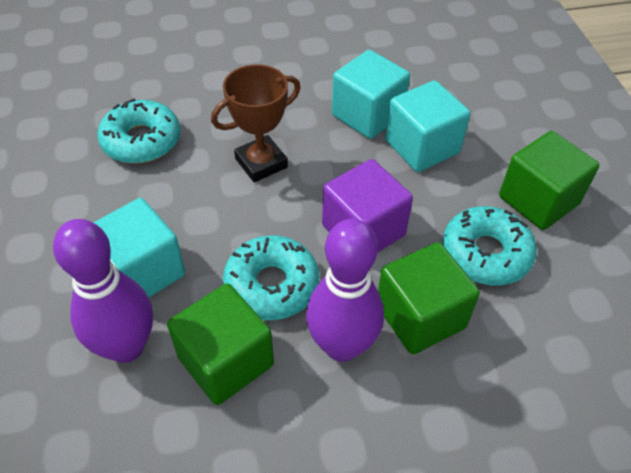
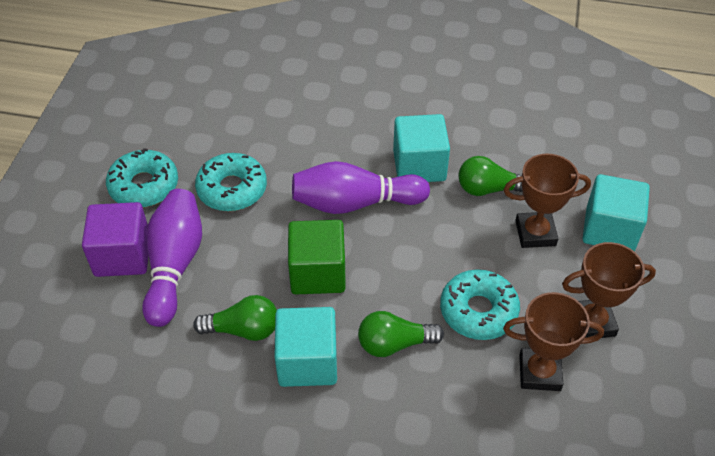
brown trophy: [211,64,301,182] = 1 -> [503,292,604,391] [504,154,591,248] [562,242,656,338] = 3
green cube: [167,283,274,405] [378,242,480,354] [499,131,599,230] = 3 -> [288,220,346,294] = 1
green light bulb: none = 0 -> [193,295,277,341] [358,311,444,357] [458,156,523,196] = 3

